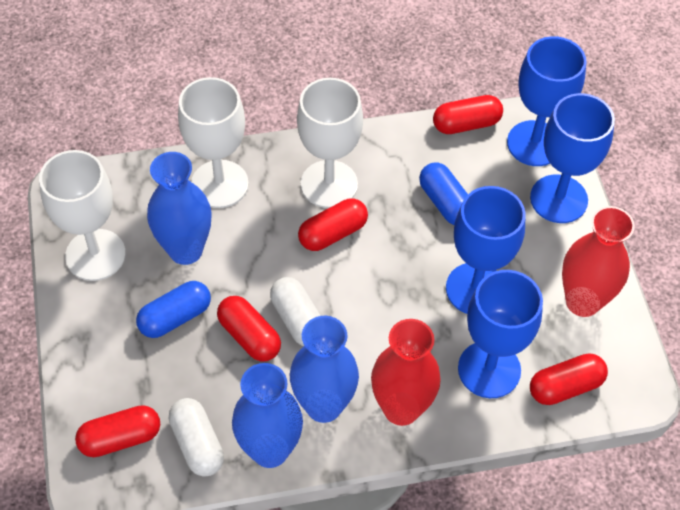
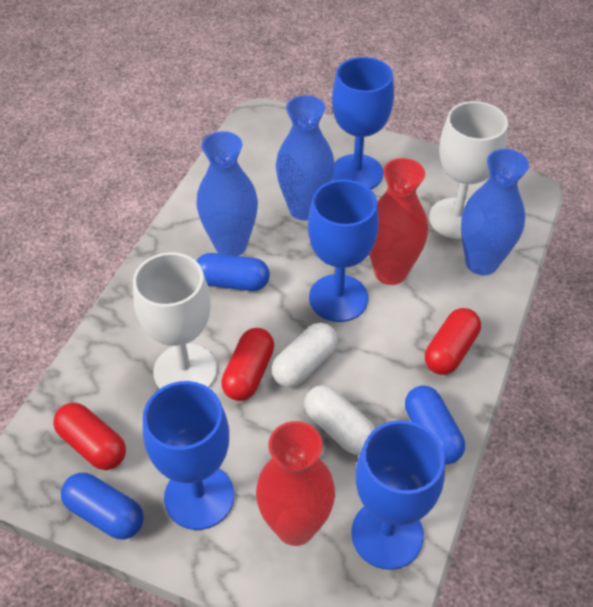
blue capsule: [136,281,211,338] [419,163,468,225] = 2 -> [61,473,144,539] [197,253,270,291] [405,385,465,465] = 3
red capsule: [75,405,160,457] [217,296,281,362] [298,198,368,251] [433,95,503,134] [530,353,608,405] = 5 -> [53,403,126,470] [221,328,274,401] [425,308,481,375] = 3
white goblet: [39,150,126,281] [178,77,249,208] [297,78,363,208] = 3 -> [133,252,217,389] [429,101,508,239] = 2

